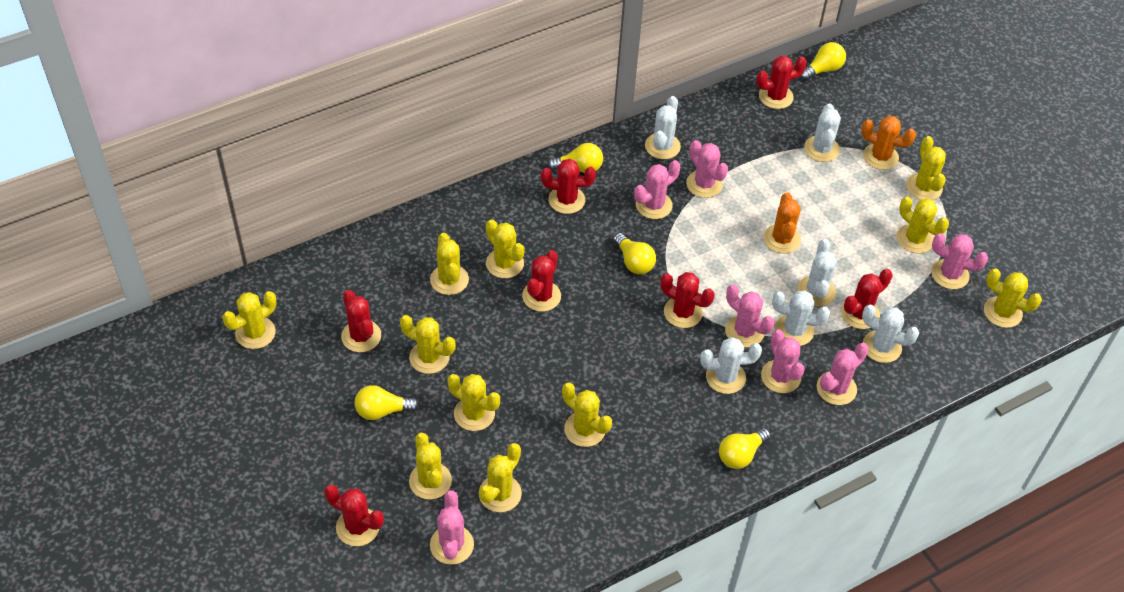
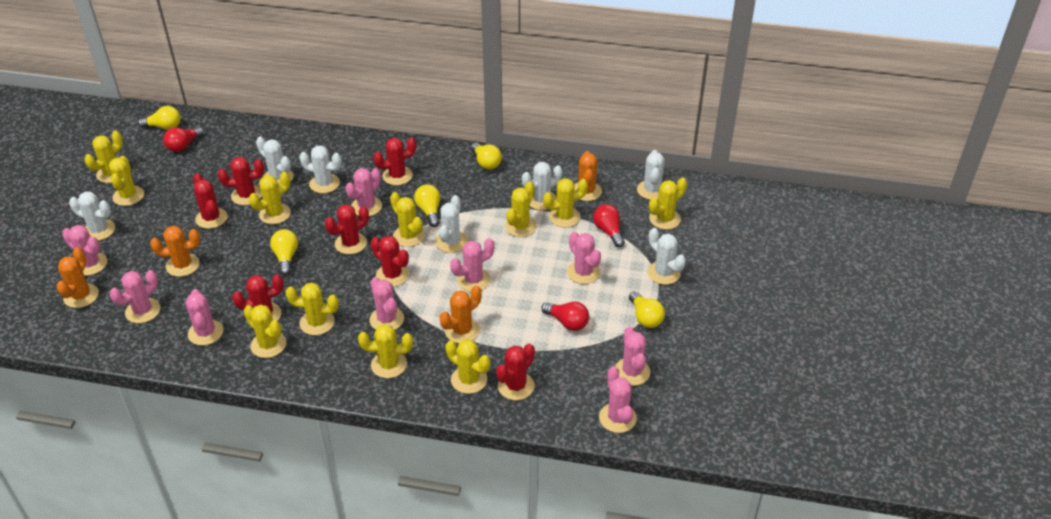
orange cactus: [763,192,801,254] [861,116,916,170] = 2 -> [56,247,99,308] [150,226,200,277] [440,286,482,343] [574,151,602,201] = 4
pink cactus: [430,490,474,565] [634,160,680,219] [686,140,728,198] [725,284,774,348] [761,329,805,393] [817,343,869,405] [931,233,988,289] = 7 -> [62,225,107,276] [110,270,160,323] [186,289,223,345] [345,168,382,216] [369,277,404,330] [450,238,495,292] [567,232,601,284] [599,366,637,433] [615,326,650,386] = 9
red light bulb: none = 0 -> [163,127,204,152] [541,302,589,331] [593,204,625,247] = 3
white cactus: [645,96,681,159] [700,337,762,394] [772,290,830,346] [797,239,837,306] [804,103,841,162] [862,305,919,363] = 6 -> [69,191,115,241] [256,136,294,185] [299,145,342,193] [435,195,468,253] [522,162,563,210] [637,150,665,200] [647,228,686,285] = 7

